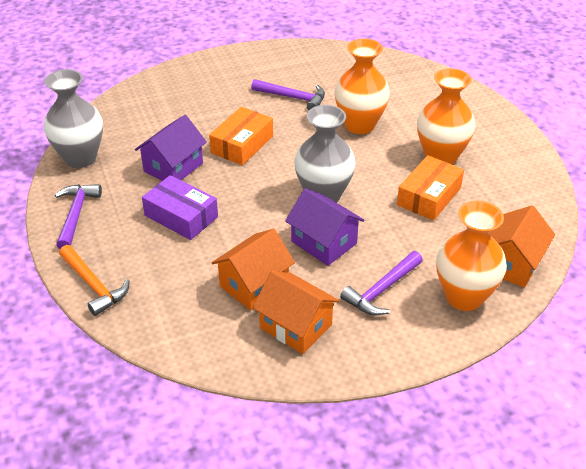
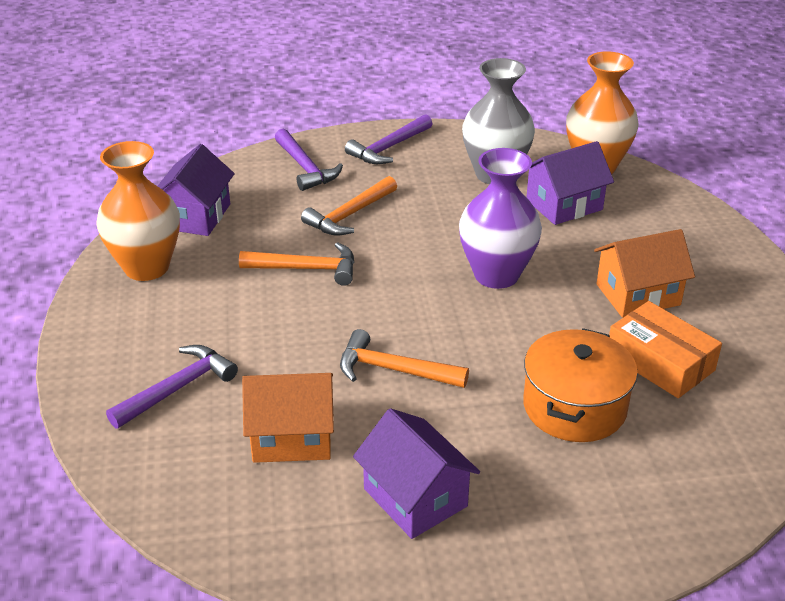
grey vase: [44,69,103,168] [294,105,356,203] = 2 -> [462,58,535,184] = 1
orange box: [209,107,273,165] [397,155,464,221] = 2 -> [609,301,722,398] = 1
orange hammer: [59,245,130,316] = 1 -> [239,242,354,286] [301,176,397,236] [340,329,469,388] = 3
orange house: [212,229,295,310] [252,270,339,354] [489,205,555,288] = 3 -> [242,373,334,463] [594,229,695,318] = 2
orange pot: none = 0 -> [523,328,638,442] = 1
orange vase: [334,38,390,134] [417,68,476,165] [436,201,507,311] = 3 -> [96,141,180,281] [566,51,639,174] = 2
purple box: [142,175,218,240] = 1 -> none = 0
purple house: [135,115,207,181] [285,188,364,266] = 2 -> [158,144,235,236] [353,408,480,539] [526,141,614,225] = 3
purple vase: none = 0 -> [459,148,542,289] = 1

